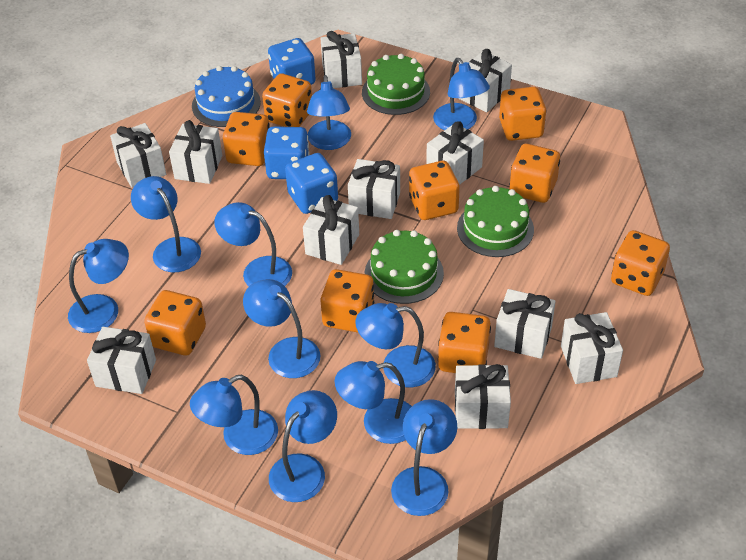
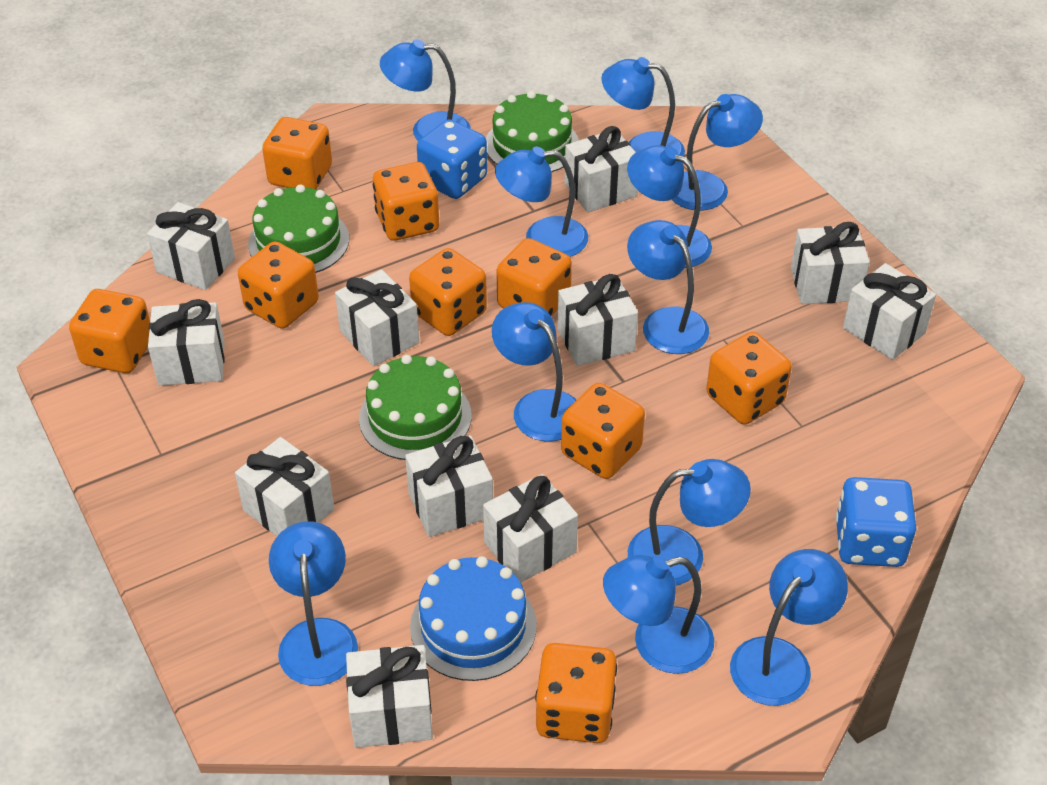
blue dice: [264,127,310,179] [268,38,316,85] [285,153,338,214] = 3 -> [417,119,487,199] [836,477,916,567] = 2

